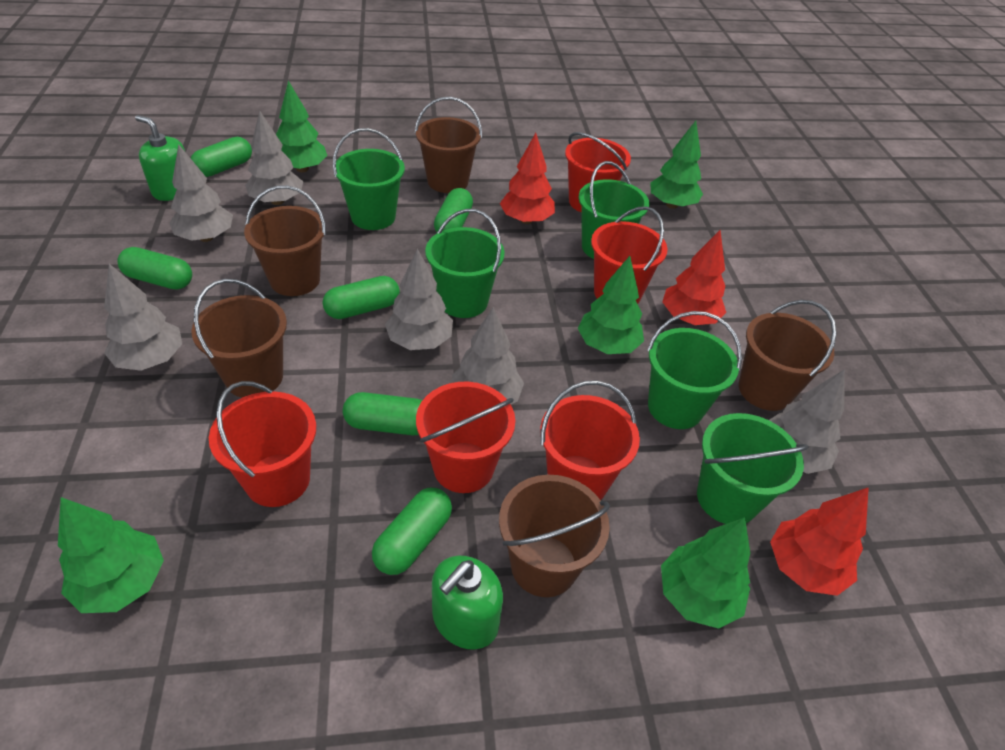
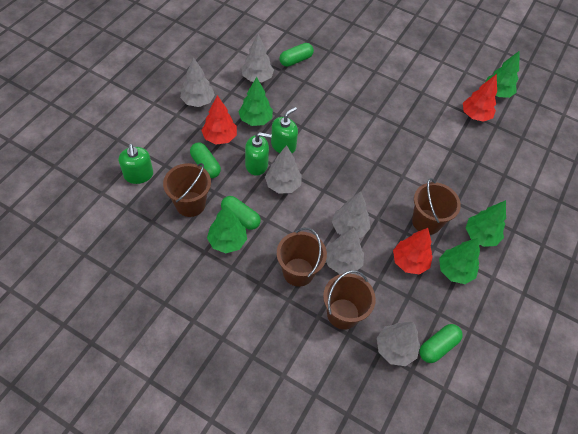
brown bucket: [191,279,287,397] [244,185,326,296] [415,97,482,193] [499,475,610,597] [739,300,837,411] = 5 -> [163,163,211,217] [277,228,327,287] [323,270,376,330] [412,178,461,235] = 4
green bucket: [333,128,405,230] [425,209,505,318] [578,161,649,259] [647,311,742,429] [697,413,809,524] = 5 -> none = 0
green capsule: [117,247,192,290] [191,137,252,177] [322,276,400,319] [343,392,422,435] [372,488,452,575] [434,188,473,232] = 6 -> [190,142,221,178] [221,196,261,230] [279,43,314,67] [420,324,463,363] = 4
green soap dispenser: [135,115,185,201] [432,556,503,650] = 2 -> [119,144,153,184] [245,132,272,176] [271,107,298,153] = 3
red bucket: [209,381,316,507] [416,382,515,493] [540,380,640,500] [565,132,631,212] [591,206,668,304] = 5 -> none = 0

